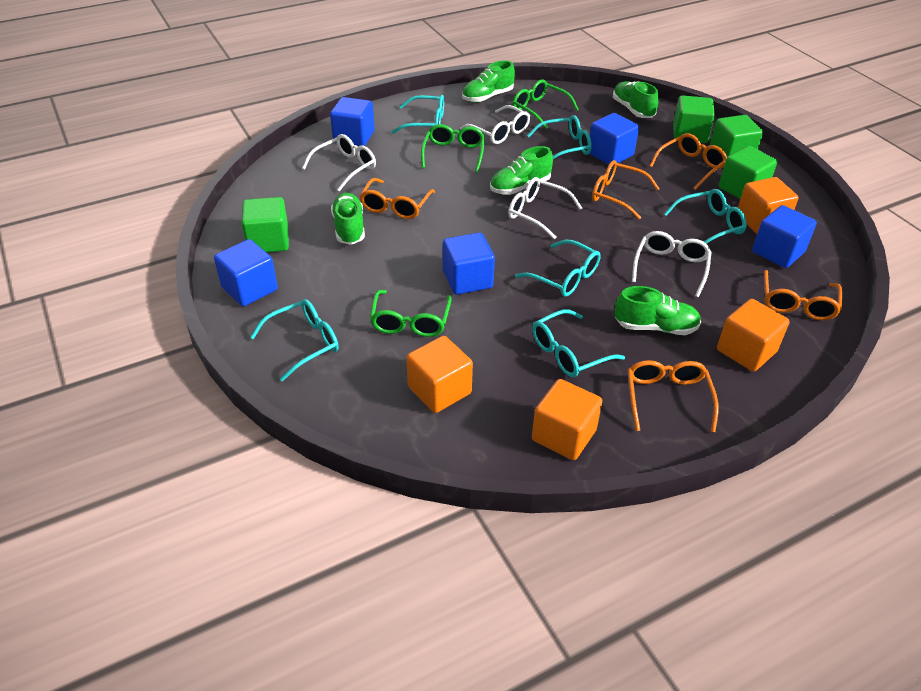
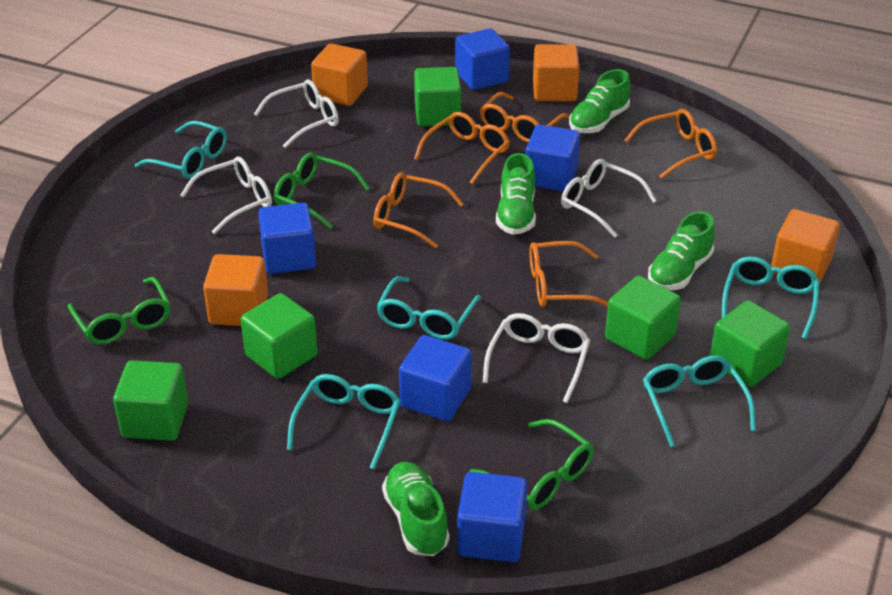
green cube: [241,197,289,253] [673,95,715,143] [710,115,763,157] [719,146,777,199] = 4 -> [113,360,189,441] [241,293,318,379] [414,67,461,126] [605,276,681,360] [710,300,790,387] = 5
green shoe: [331,193,365,245] [462,60,515,103] [490,146,553,195] [613,81,659,118] [614,286,701,335] = 5 -> [382,462,450,556] [496,153,536,235] [569,69,630,133] [648,211,715,290] = 4
turquoise glasses: [250,299,339,381] [392,95,444,134] [515,240,601,297] [527,115,592,159] [532,309,625,377] [664,189,747,244] = 6 -> [135,121,227,179] [287,374,401,469] [377,276,481,340] [643,355,756,447] [722,256,820,339] = 5

